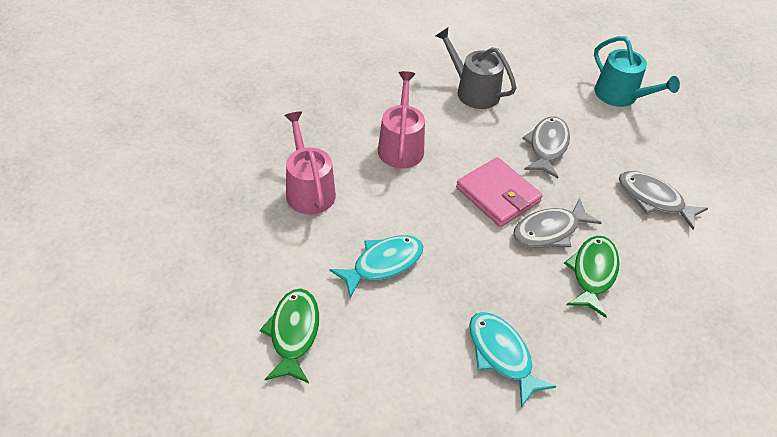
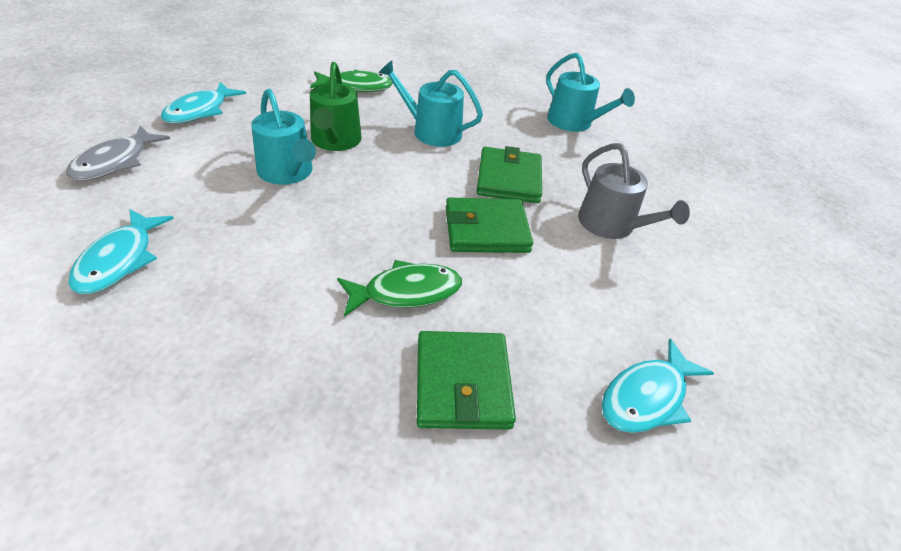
green wallet: none = 0 -> [417,331,516,430] [446,197,533,253] [477,146,542,203] = 3
green watering can: none = 0 -> [310,62,362,151] = 1
grey fish: [513,198,602,247] [522,116,570,178] [619,171,708,230] = 3 -> [66,126,170,181] = 1
pink wallet: [456,157,543,227] = 1 -> none = 0
pink watering can: [284,111,336,215] [378,71,425,168] = 2 -> none = 0
turquoise fish: [329,235,424,298] [469,312,557,408] = 2 -> [68,209,174,294] [161,82,246,124] [602,339,714,433] = 3
turquoise watering can: [594,36,680,107] = 1 -> [251,89,316,185] [379,60,483,147] [546,53,635,132] = 3

